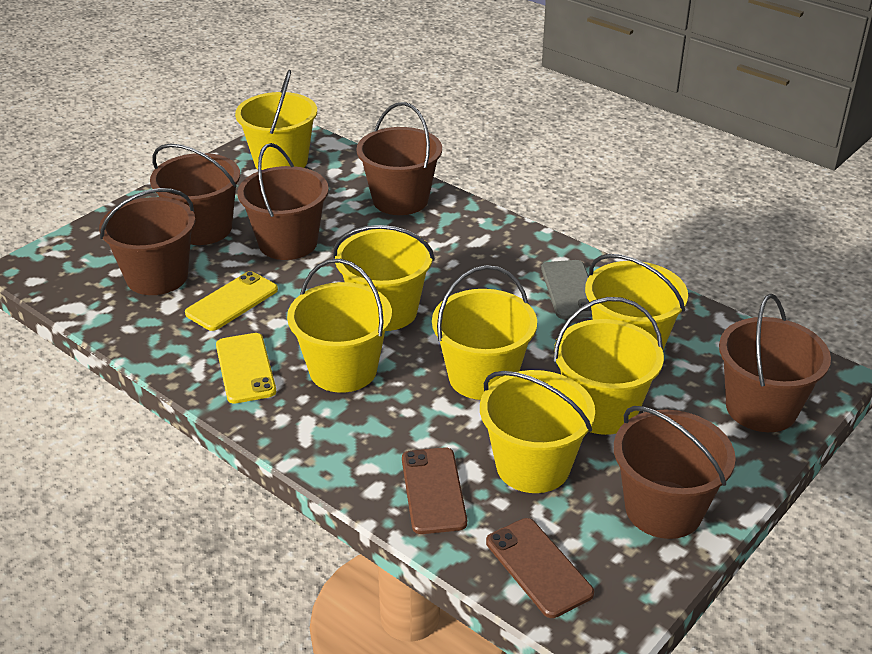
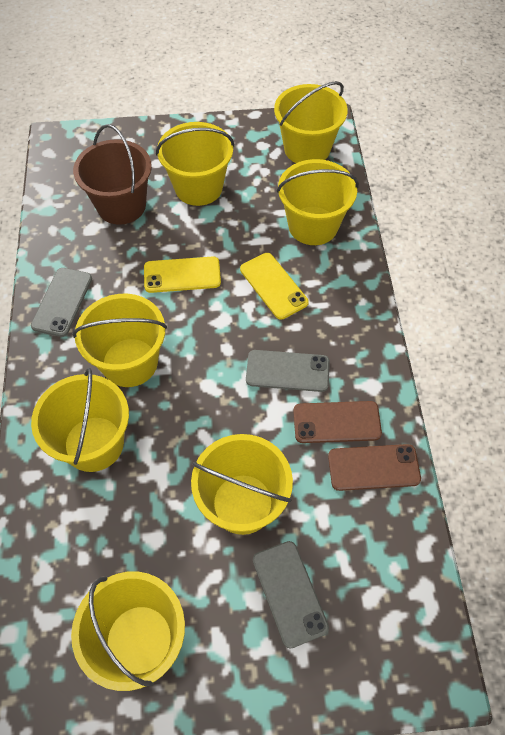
brown bucket: [99,188,195,295] [150,144,240,245] [238,143,329,260] [357,102,442,215] [614,406,736,539] [719,294,831,432] = 6 -> [73,124,152,225] = 1
grey phone: [541,260,592,319] = 1 -> [31,268,92,337] [246,350,330,392] [253,541,329,649] = 3

